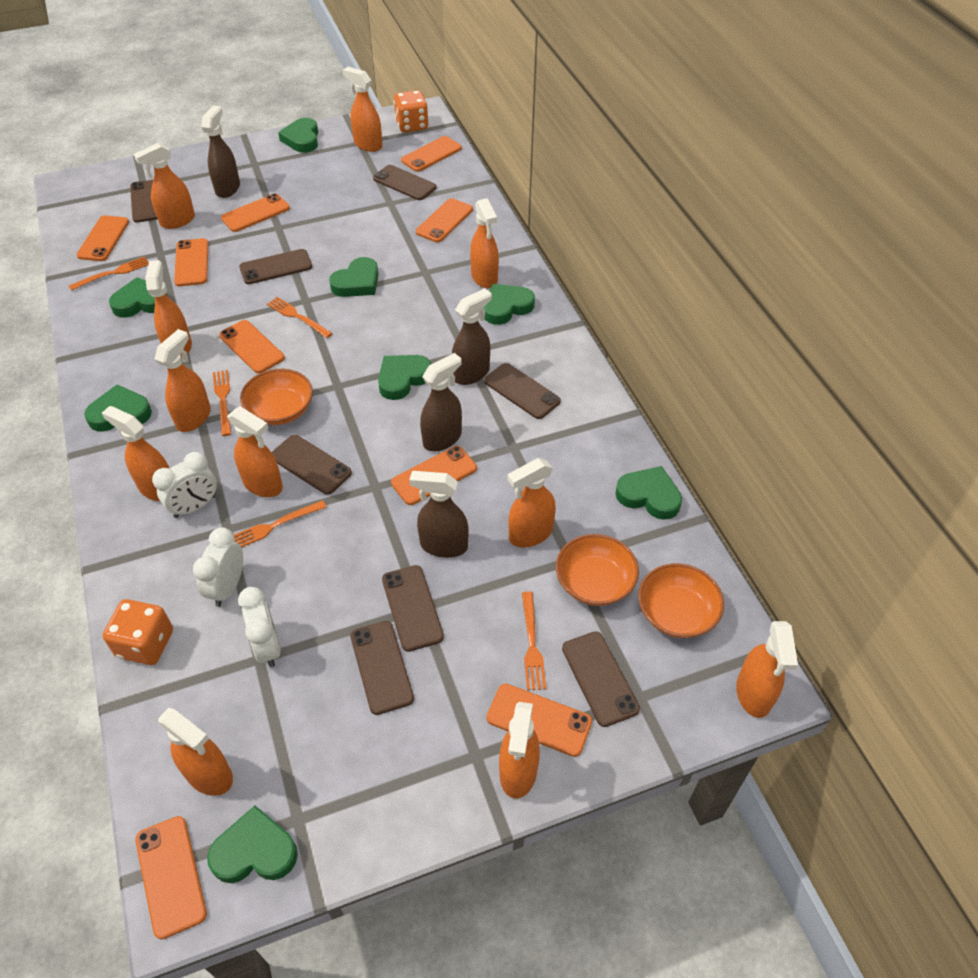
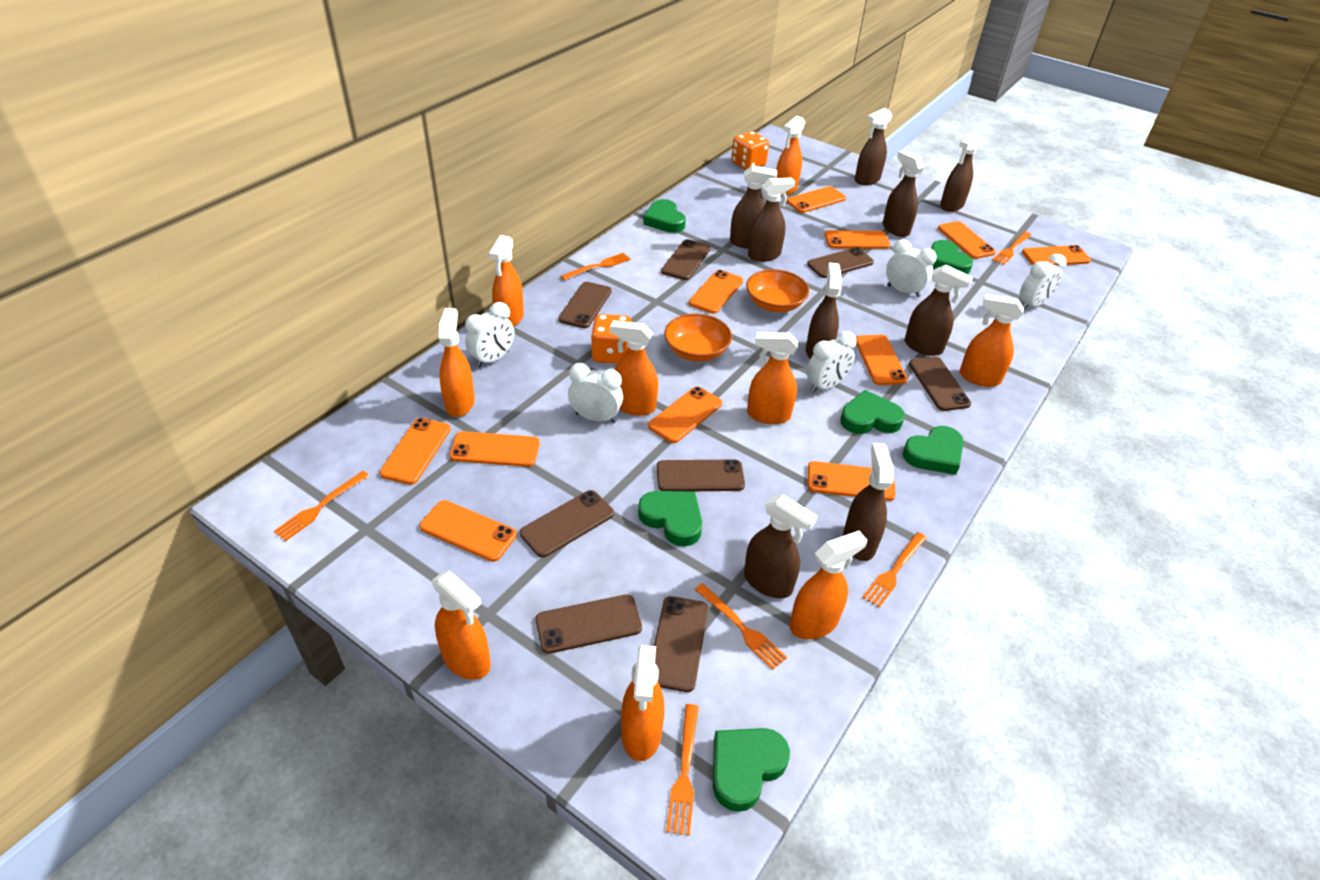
brown spray bottle: [201,106,240,198] [409,471,469,558] [420,353,462,451] [452,288,492,385] = 4 -> [730,165,777,248] [744,494,817,598] [748,178,795,262] [806,263,842,359] [843,443,894,561] [855,108,893,185] [883,150,924,237] [904,265,973,356] [940,132,982,212] = 9
green heart: [84,385,152,431] [109,277,168,317] [207,806,298,883] [278,118,318,153] [329,257,379,297] [378,355,431,400] [484,284,535,325] [615,466,682,520] = 8 -> [638,491,702,547] [643,199,686,233] [713,728,790,812] [840,390,905,434] [903,426,964,475] [931,240,973,274] = 6
orange bowl: [240,369,313,425] [556,534,639,606] [638,563,724,638] = 3 -> [664,314,732,362] [746,269,809,312] = 2
orange fork: [69,256,149,291] [213,370,231,436] [234,500,326,548] [267,297,333,338] [522,592,546,690] = 5 -> [274,471,369,541] [561,253,631,280] [666,704,699,836] [695,583,787,669] [862,532,927,608] [992,232,1031,265] = 6
orange phone: [76,215,129,261] [135,816,207,939] [174,238,208,286] [219,320,285,373] [221,193,290,232] [391,446,477,505] [401,136,462,172] [416,198,473,242] [487,683,592,757] = 9 -> [380,418,451,485] [419,500,517,562] [449,431,540,467] [648,387,722,443] [689,270,743,314] [786,186,846,213] [808,461,896,501] [824,230,890,249] [856,335,907,385] [938,221,996,259] [1022,245,1091,265] = 11
orange spray bottle: [102,406,169,501] [134,143,195,229] [145,260,192,359] [154,329,211,432] [158,708,233,796] [227,406,283,497] [343,67,382,152] [470,198,499,288] [499,702,540,798] [507,458,556,547] [736,621,798,718] = 11 -> [432,571,491,680] [439,308,475,417] [489,235,524,327] [610,320,658,416] [621,645,665,761] [747,332,798,424] [776,116,805,195] [789,531,867,639] [960,294,1024,387] = 9
white clock: [152,452,217,518] [193,527,243,607] [238,587,281,667] = 3 -> [465,302,514,368] [568,363,623,423] [806,331,856,393] [886,239,937,297] [1019,254,1067,309] = 5

